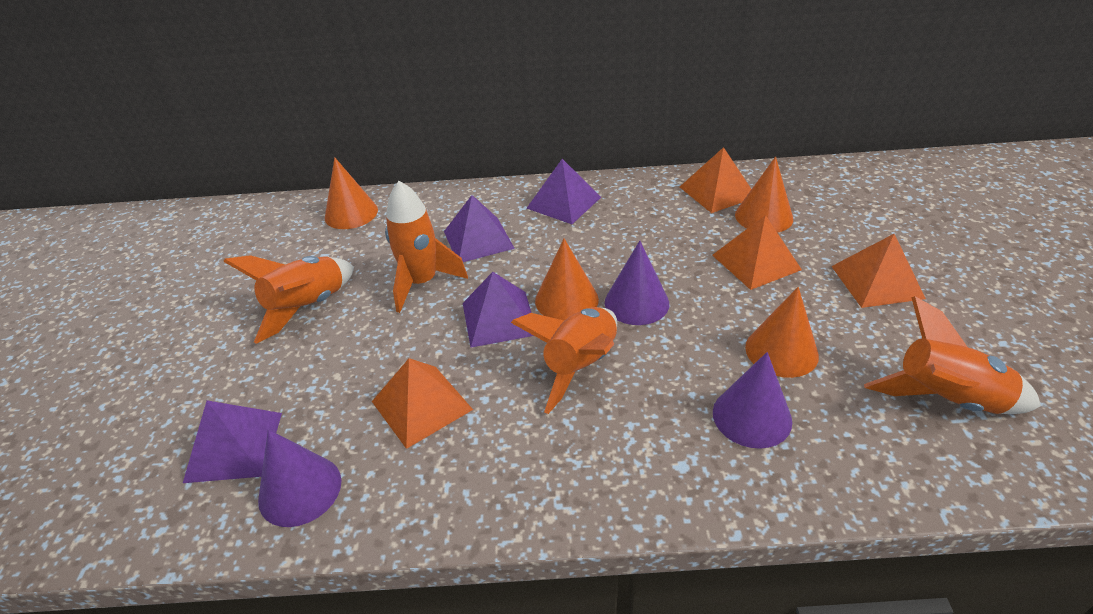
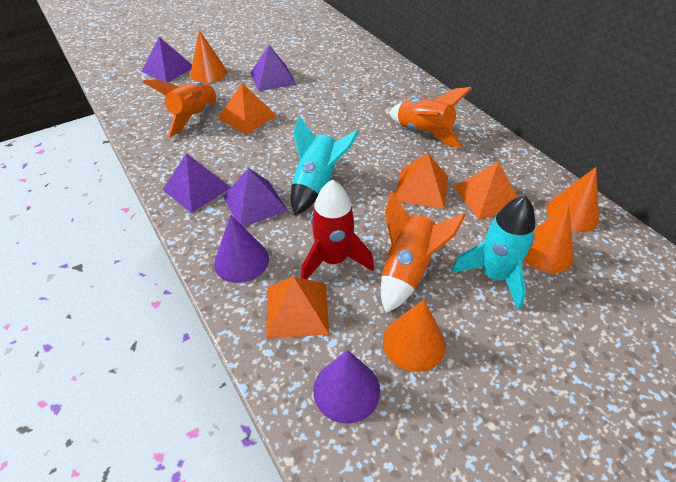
orange rocket: [223,255,354,344] [385,181,468,313] [511,307,617,414] [864,296,1041,414] = 4 -> [143,79,220,138] [381,192,466,313] [389,87,472,149] = 3
purple cone: [258,429,341,527] [605,241,669,325] [713,352,792,449] = 3 -> [214,215,269,283] [313,350,380,424] = 2
red rocket: none = 0 -> [301,179,374,279] = 1
turquoise rocket: none = 0 -> [291,116,359,215] [451,196,535,310] = 2

